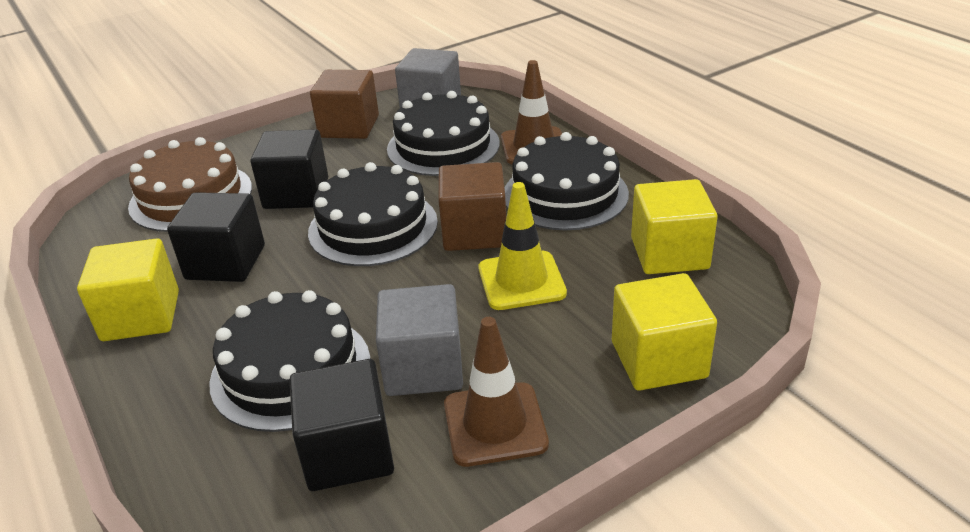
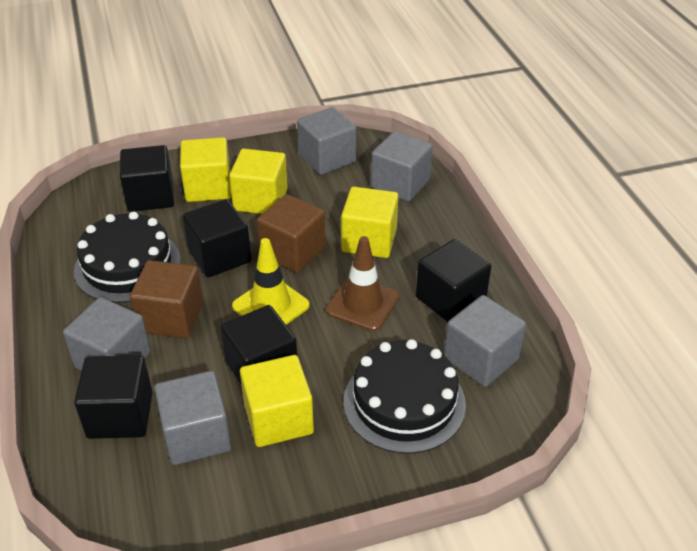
black cake: [209,290,371,432] [308,162,438,266] [387,91,500,176] [505,132,629,230] = 4 -> [74,211,181,303] [343,339,466,454] = 2
black cube: [167,192,265,282] [251,129,328,209] [289,359,394,491] = 3 -> [74,355,153,439] [120,145,174,212] [183,199,251,277] [220,305,297,384] [416,239,491,322] = 5
brown cake: [128,137,252,232] = 1 -> none = 0
brown traffic cone: [444,317,549,467] [501,60,562,164] = 2 -> [326,236,400,331] = 1
grey cube: [376,284,463,396] [395,48,461,108] = 2 -> [63,297,150,371] [154,371,231,465] [297,107,356,175] [371,131,433,202] [444,295,526,387] = 5
yellow cube: [77,238,179,341] [612,273,717,391] [631,179,718,274] = 3 -> [180,137,232,202] [229,149,288,214] [240,355,314,447] [341,187,398,258] = 4

